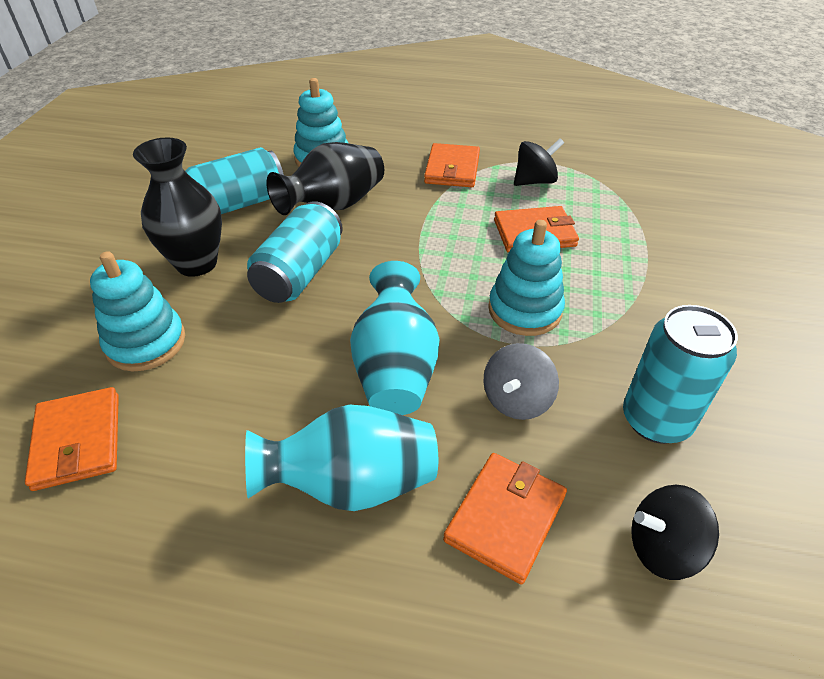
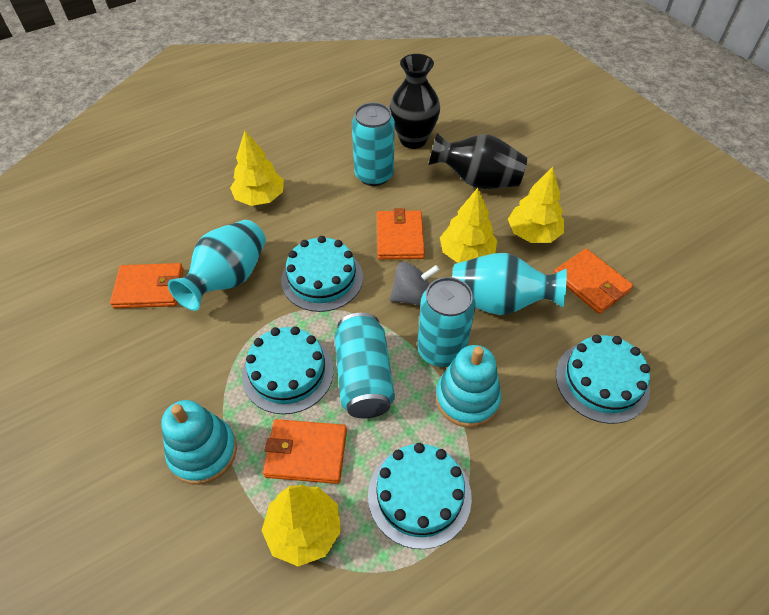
black spinning top: [514,138,564,186] [632,485,719,580] = 2 -> none = 0
turquoise cake: none = 0 -> [242,326,334,414] [281,236,363,312] [368,443,472,549] [556,335,650,424] = 4
turquoise stacking toy: [90,251,185,371] [293,78,348,167] [488,220,565,336] = 3 -> [161,400,237,485] [435,345,501,428] = 2
yellow tree: none = 0 -> [230,131,284,206] [262,484,341,566] [440,188,498,263] [508,167,564,243] = 4

